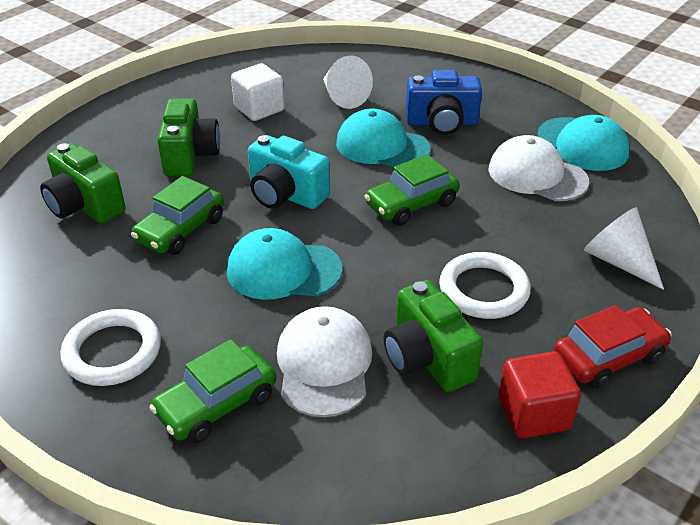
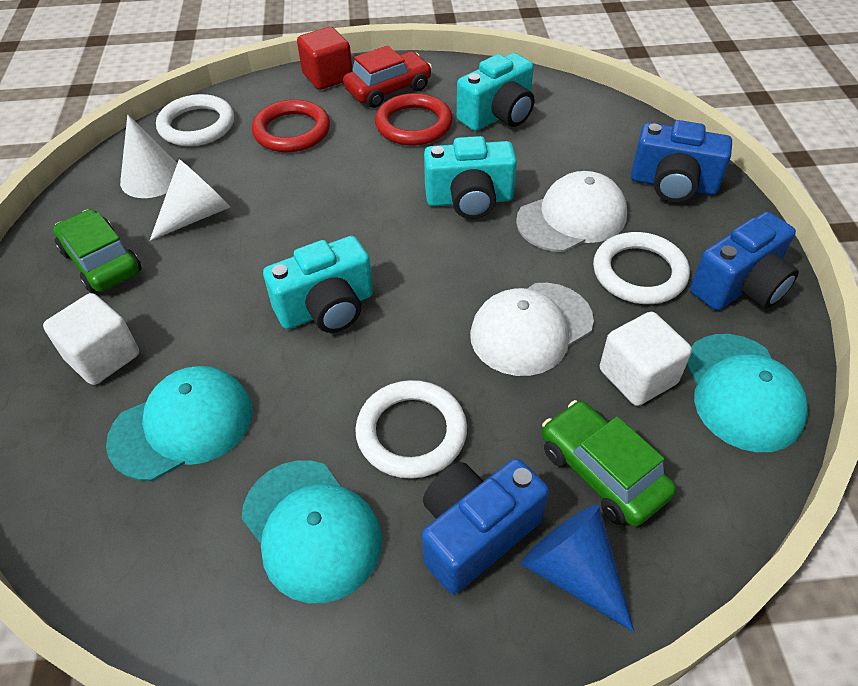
blue camera: [406,70,482,135] = 1 -> [422,458,549,594] [631,120,732,202] [690,212,799,310] = 3
blue cone: none = 0 -> [521,505,634,632] = 1
green camera: [40,143,126,224] [157,98,220,176] [384,280,483,392] = 3 -> none = 0
green car: [131,176,224,255] [149,339,276,444] [364,154,460,226] = 3 -> [53,209,142,294] [542,400,676,526] = 2
red ring: none = 0 -> [252,99,330,152] [375,93,453,146] = 2
turquoise camera: [248,135,330,209] = 1 -> [263,236,373,333] [424,136,517,219] [457,53,534,131] = 3
white cube: [231,63,285,121] = 1 -> [43,293,139,385] [600,312,692,406] = 2
white ring: [60,309,161,386] [439,252,531,319] = 2 -> [156,94,234,146] [355,380,467,479] [593,232,690,304] = 3

